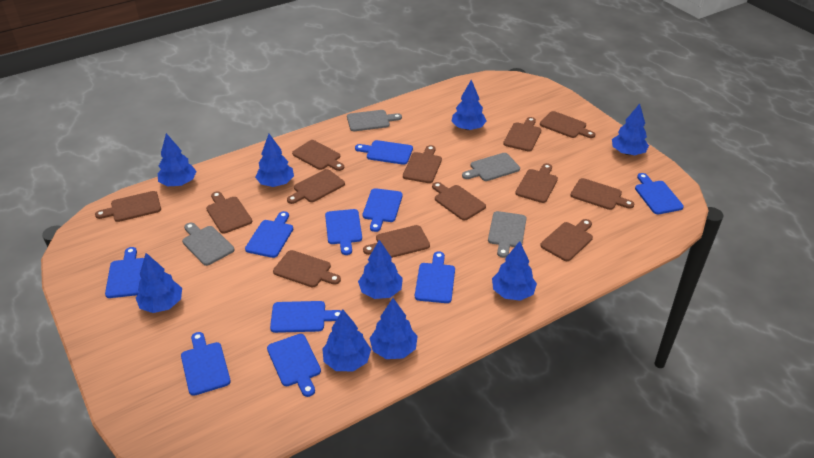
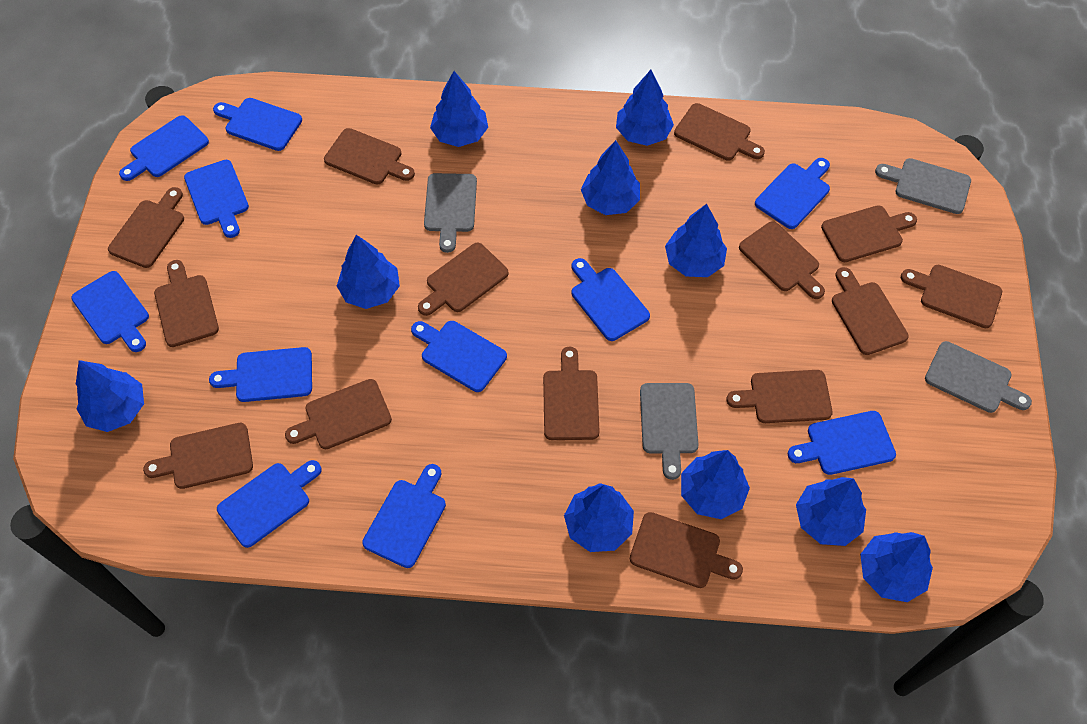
blue cutting board: [105,247,144,298] [181,332,231,396] [245,211,293,258] [267,334,321,397] [270,301,341,333] [325,209,362,255] [355,140,413,165] [363,188,403,232] [415,251,455,303] [635,173,684,214] = 10 -> [71,271,149,352] [119,115,209,181] [184,160,249,238] [209,347,312,402] [213,98,302,151] [217,460,322,548] [362,464,446,568] [411,321,507,392] [572,258,650,341] [755,158,830,229] [788,411,896,475] = 11
blue tree: [136,253,182,313] [158,133,197,186] [255,134,294,187] [322,310,371,371] [358,240,403,299] [369,298,418,359] [451,80,487,130] [492,241,537,301] [612,104,649,155] = 9 -> [76,360,144,432] [337,235,400,309] [430,71,488,147] [564,483,634,552] [581,140,640,215] [616,70,674,146] [665,204,727,277] [681,450,750,519] [796,477,866,546] [860,532,933,602] = 10
brown cutting board: [95,191,161,222] [206,191,252,234] [273,250,341,287] [287,169,345,204] [292,140,344,171] [363,225,430,258] [403,145,442,183] [432,182,486,220] [503,117,542,151] [515,163,558,203] [540,111,595,138] [540,219,593,261] [570,178,634,210] = 13 -> [108,187,184,268] [143,423,253,489] [154,260,219,347] [285,379,392,449] [324,128,415,184] [418,243,509,316] [543,347,600,440] [630,512,743,588] [674,103,765,161] [726,370,833,423] [739,221,825,299] [821,205,917,262] [832,267,909,355] [901,265,1002,328] = 14

